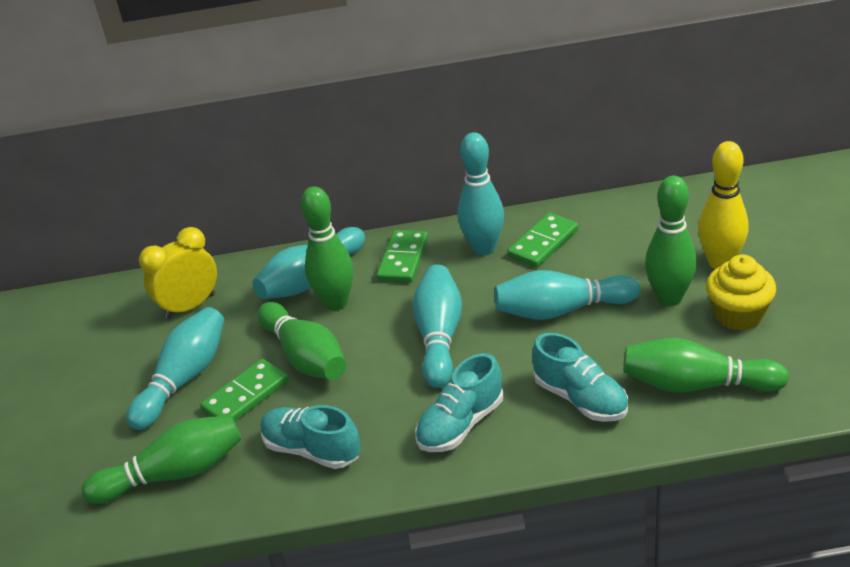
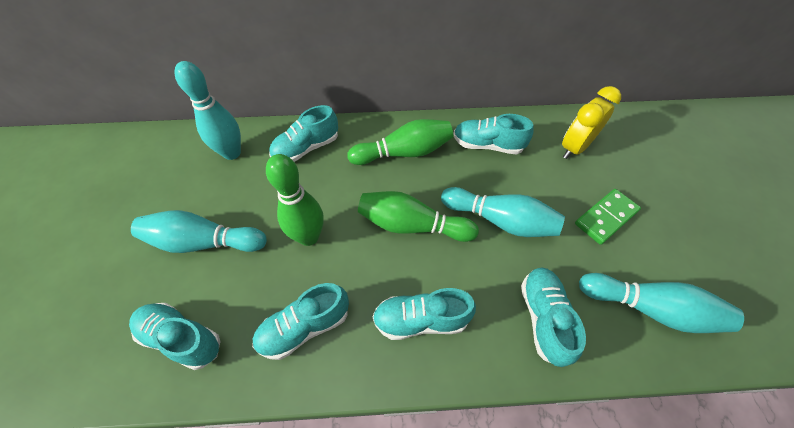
green bowling pin: [82,415,242,504] [258,302,346,380] [301,186,353,311] [623,338,789,393] [645,176,697,306] = 5 -> [266,154,324,246] [347,119,453,165] [358,191,479,242] = 3
green domino: [200,359,289,421] [377,230,428,283] [507,213,578,267] = 3 -> [575,189,641,245] = 1
turquoise bowling pin: [126,307,224,430] [252,227,365,299] [413,264,462,388] [458,132,504,256] [494,270,640,320] = 5 -> [131,210,267,253] [175,61,241,160] [441,187,565,237] [579,273,744,333] = 4
turquoise shoe: [260,405,361,469] [415,353,503,452] [532,333,628,422] = 3 -> [129,303,221,370] [252,283,349,360] [269,105,338,162] [372,288,476,340] [454,114,534,154] [521,267,586,367] = 6
yellow bowling pin: [698,141,749,269] = 1 -> none = 0
yellow cupcake: [706,254,776,331] = 1 -> none = 0

